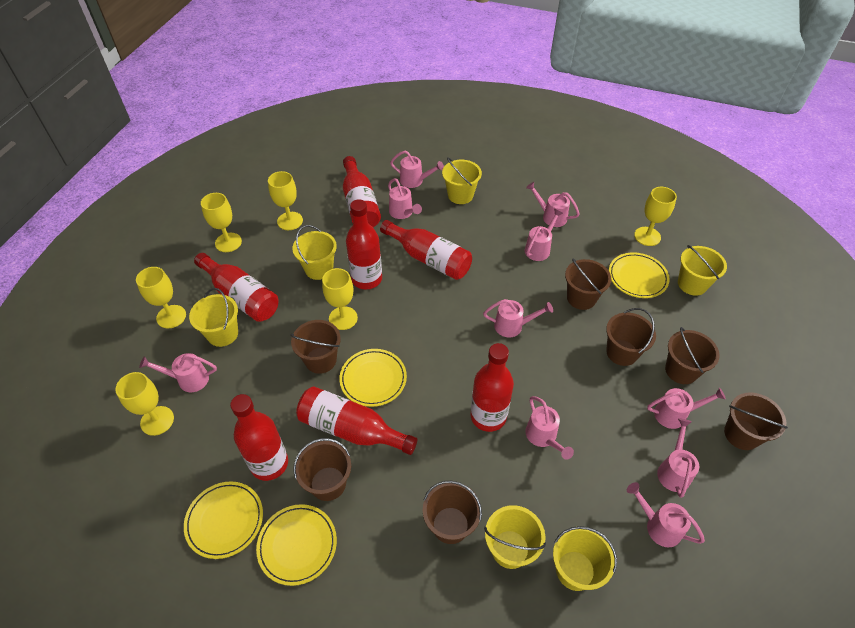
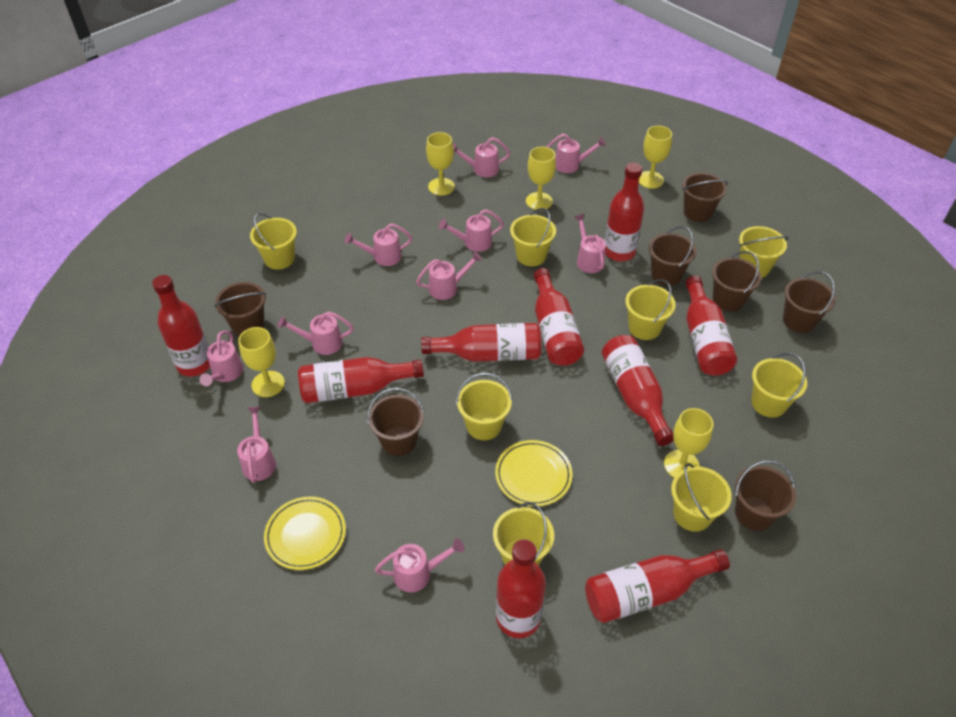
red bottle: [194,253,279,322] [230,394,288,481] [296,386,417,455] [343,156,381,227] [346,199,382,289] [380,220,472,280] [471,343,514,432] = 7 -> [152,275,210,376] [298,357,424,403] [421,323,541,362] [496,539,546,638] [534,268,584,366] [585,549,730,623] [602,335,674,446] [604,163,644,261] [685,276,737,375] = 9
yellow bucket: [189,288,238,347] [292,225,337,280] [442,157,482,204] [484,505,546,569] [553,526,617,591] [678,245,727,296] = 6 -> [250,213,297,270] [456,373,513,440] [493,502,554,566] [510,208,556,266] [625,279,676,340] [671,463,732,532] [739,226,788,278] [751,353,807,418] = 8
yellow goblet: [115,372,174,436] [136,267,186,329] [201,193,242,252] [268,171,303,230] [322,268,358,330] [634,187,677,246] = 6 -> [238,327,285,397] [426,132,455,196] [526,147,556,210] [639,126,672,189] [664,408,713,478] = 5
yellow plate: [184,482,263,559] [256,504,337,586] [339,349,407,407] [609,252,670,298] = 4 -> [264,496,346,570] [495,440,572,507] = 2

